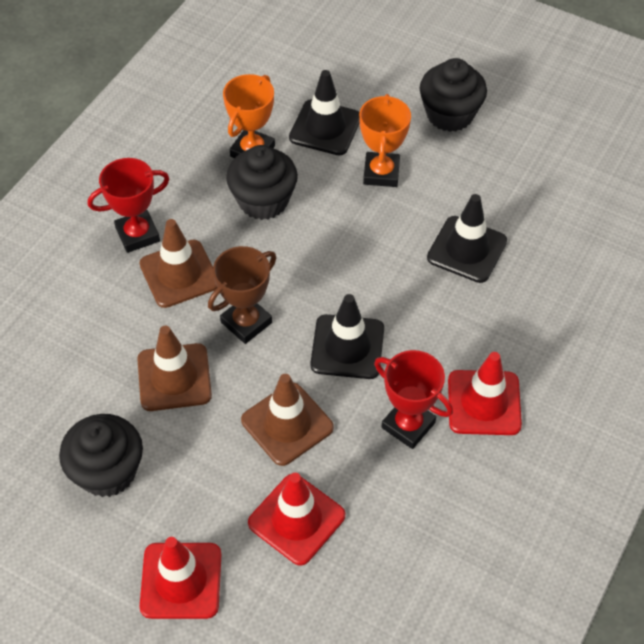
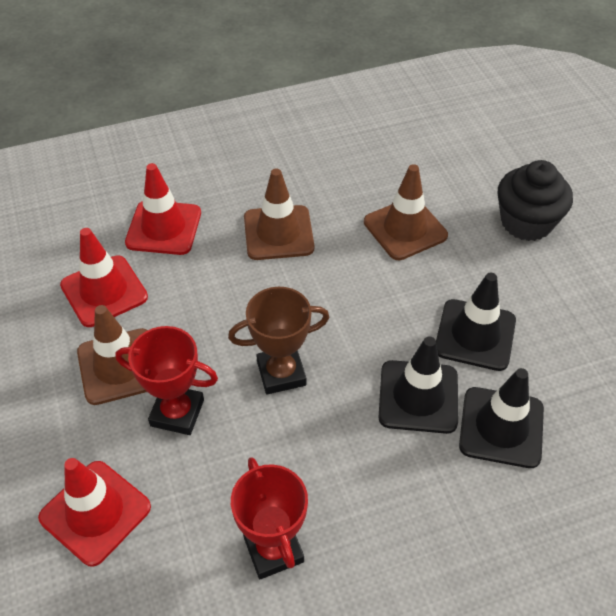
black cupcake: [59,414,143,497] [226,145,298,220] [419,58,487,132] = 3 -> [498,160,573,241] = 1
orange trophy: [223,74,275,158] [359,94,411,187] = 2 -> none = 0

